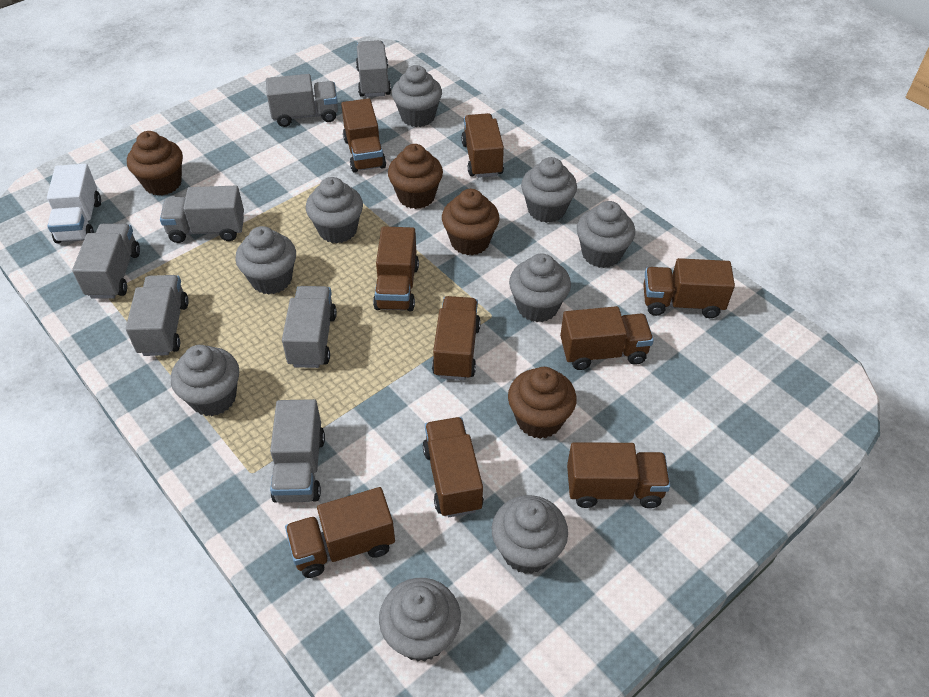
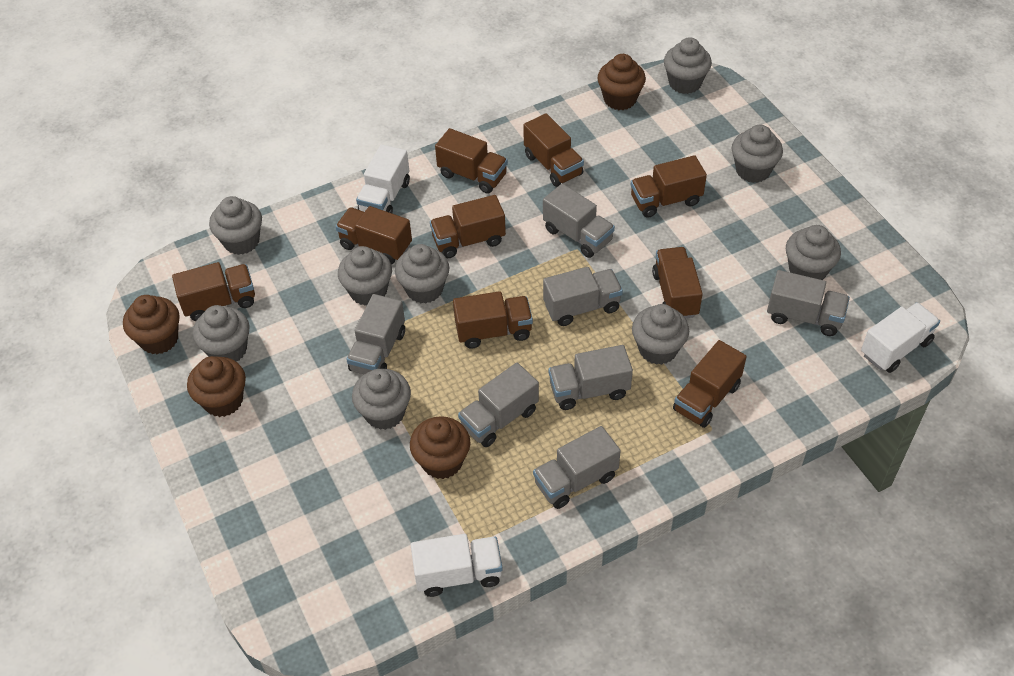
white truck: [47,164,101,243] = 1 -> [356,144,410,213] [411,534,503,597] [861,302,940,373] = 3

